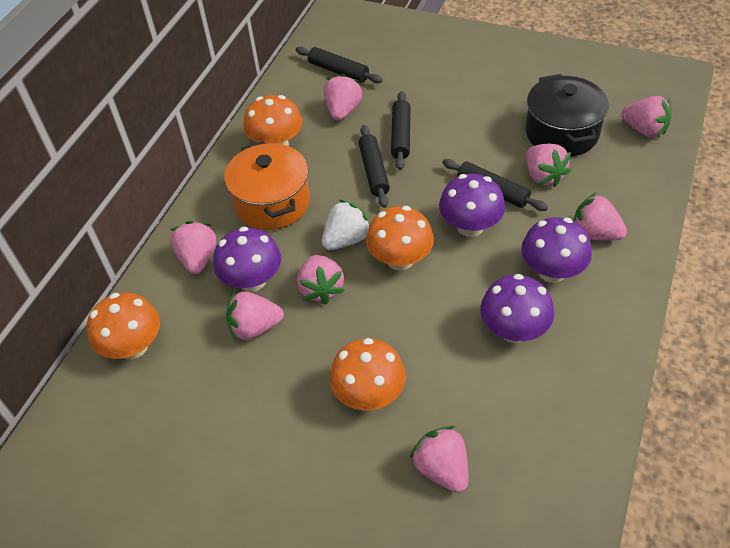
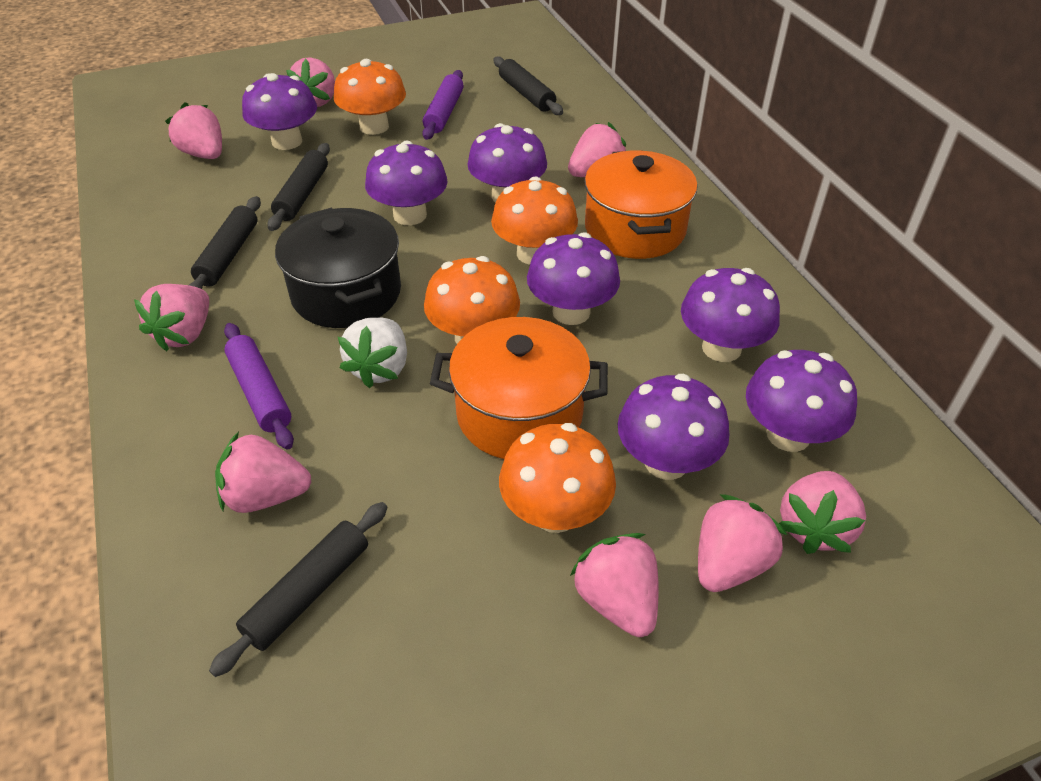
orange pot: [224,141,310,230] = 1 -> [430,317,608,459] [584,150,698,259] = 2
purple mushroom: [213,227,281,292] [439,174,505,237] [481,274,554,343] [521,217,592,283] = 4 -> [242,73,317,150] [365,141,447,225] [467,123,547,202] [527,232,620,325] [618,374,729,480] [681,268,780,362] [746,350,857,452] = 7
purple rolling pin: none = 0 -> [224,323,294,450] [422,70,464,140] = 2

